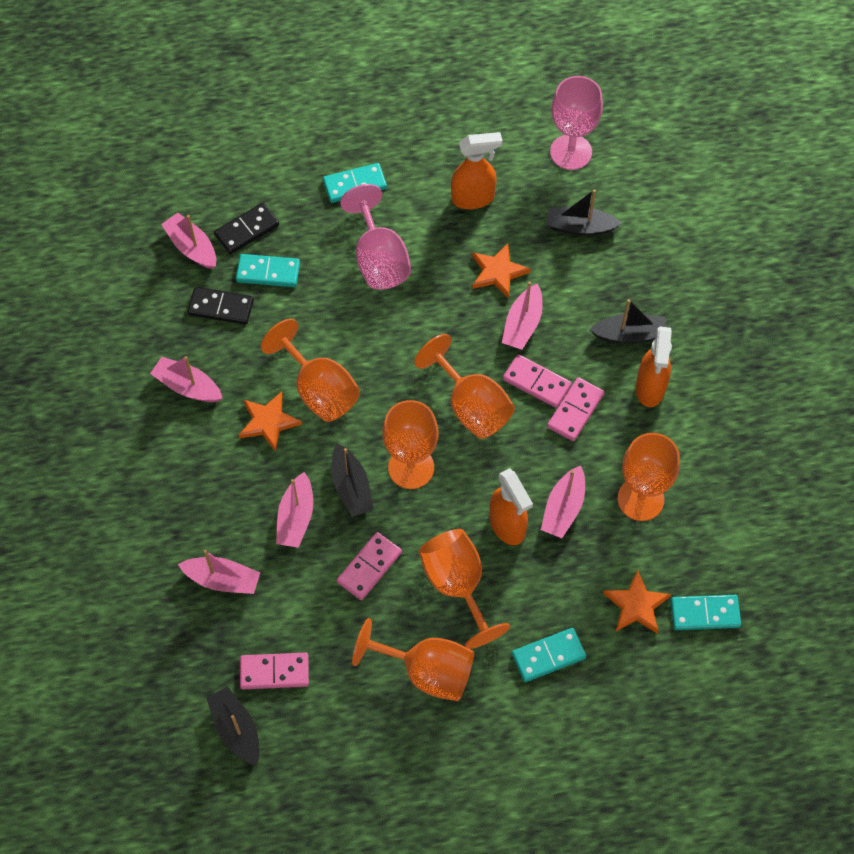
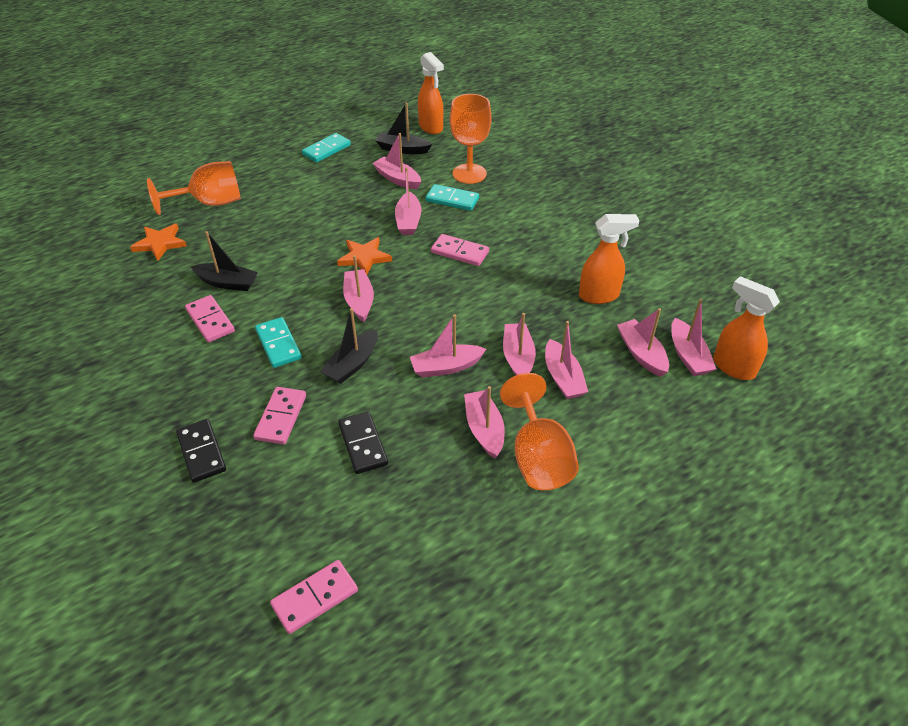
black boat: [206,686,260,766] [331,444,374,517] [547,189,622,236] [589,299,666,343] = 4 -> [191,231,258,291] [320,308,378,384] [375,103,432,154] = 3
orange goblet: [261,319,360,422] [352,618,474,701] [382,400,438,489] [414,334,515,439] [419,529,510,649] [617,433,680,521] = 6 -> [147,161,241,215] [450,94,492,184] [500,373,579,490] = 3
orange star: [239,391,302,452] [472,243,531,299] [603,570,671,634] = 3 -> [130,224,187,261] [337,237,392,274] = 2
pink boat: [150,356,222,402] [161,213,216,269] [178,550,260,594] [276,472,313,548] [502,281,542,350] [541,466,585,538] = 6 -> [343,255,374,322] [372,133,421,189] [395,167,422,235] [410,315,486,378] [464,386,505,459] [503,313,536,376] [545,321,588,399] [617,308,669,377] [671,299,716,376] = 9
pink goblet: [340,184,411,290] [550,76,603,170] = 2 -> none = 0
turquoise domino: [236,254,300,287] [323,163,387,203] [512,628,586,682] [671,595,741,630] = 4 -> [255,317,302,368] [302,133,351,163] [425,184,479,211] = 3

